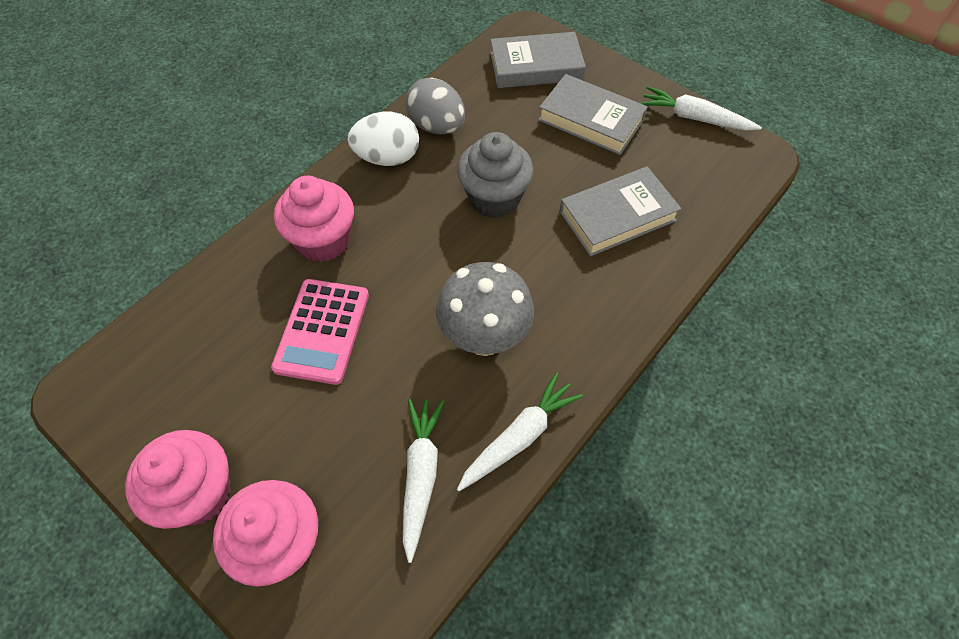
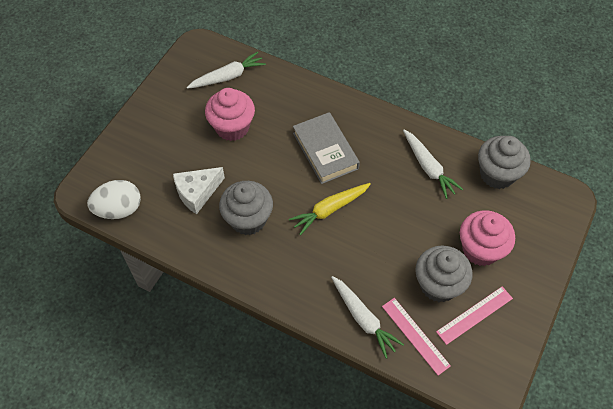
grey book: [490,32,586,88] [538,74,648,155] [560,166,682,256] = 3 -> [293,112,360,184] = 1
grey cupcake: [457,132,534,218] = 1 -> [219,181,273,235] [415,245,472,302] [478,136,531,189] = 3
grey egg: [405,77,465,134] = 1 -> none = 0
grey mushroom: [436,262,534,356] = 1 -> none = 0
pink calculator: [271,279,369,385] = 1 -> none = 0
pink cupcake: [125,430,231,529] [213,480,318,586] [274,176,354,262] = 3 -> [205,88,255,141] [460,210,515,266] = 2
pink ruler: none = 0 -> [382,298,451,376] [436,286,513,345] = 2
white cheese: none = 0 -> [173,167,225,214] = 1
yellow carrot: none = 0 -> [289,183,371,235] = 1

